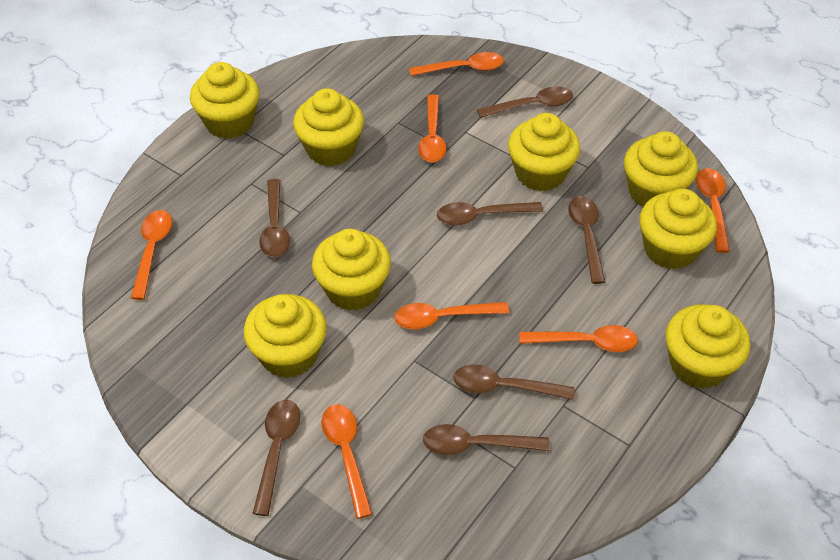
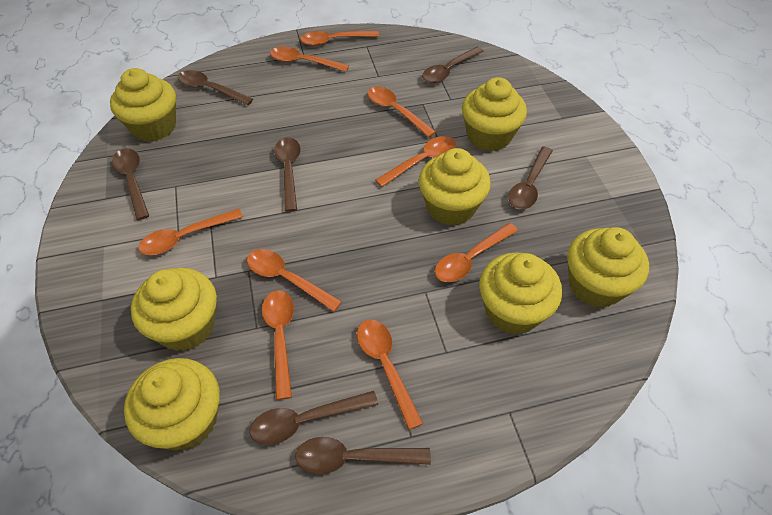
orange spoon: [131,210,172,300] [321,404,372,519] [394,302,509,329] [409,52,504,76] [418,94,447,162] [519,325,638,352] [696,168,730,253] = 7 -> [138,209,243,255] [247,249,342,312] [262,290,294,400] [270,46,349,72] [300,31,379,46] [357,319,423,430] [368,87,436,137] [375,136,456,187] [435,223,518,282] = 9
yellow cupcake: [190,62,259,139] [244,294,327,378] [293,88,364,166] [312,229,391,311] [508,113,580,191] [624,131,698,206] [639,189,717,270] [666,304,750,389] = 8 -> [110,68,176,142] [124,358,220,451] [131,268,217,351] [419,148,491,226] [462,77,527,151] [479,252,562,335] [567,227,649,308] = 7

